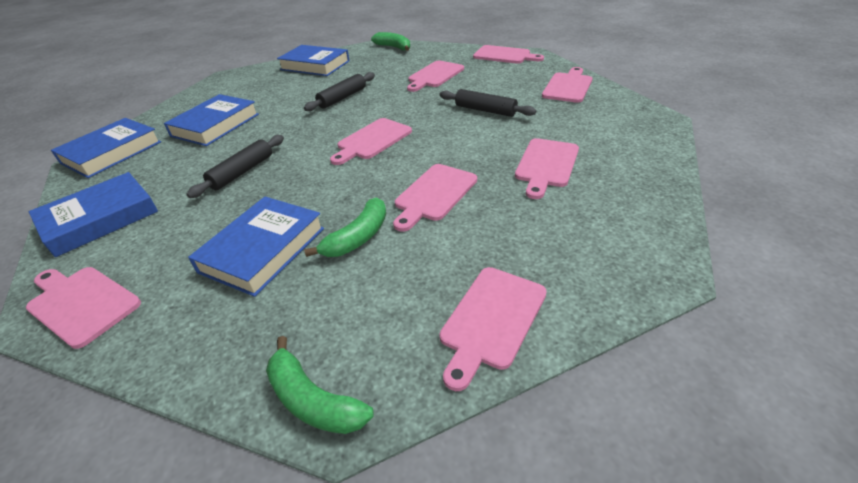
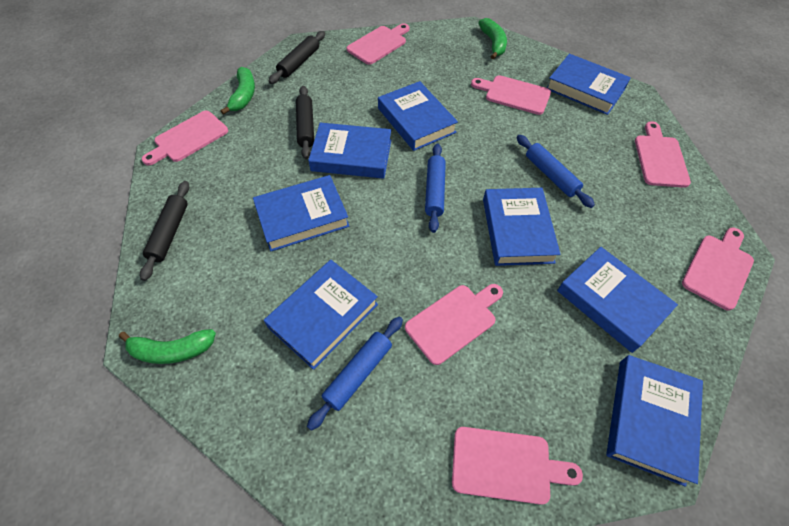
blue book: [29,172,158,257] [51,118,161,178] [164,94,259,146] [188,197,324,297] [277,45,349,76] = 5 -> [253,175,349,251] [264,260,378,370] [308,122,391,179] [378,81,458,151] [483,188,561,266] [546,54,631,115] [557,247,678,353] [606,355,703,487] = 8
blue rolling pin: none = 0 -> [307,317,403,431] [425,144,446,233] [517,135,595,208] = 3
pink cutting board: [26,267,141,349] [330,118,412,165] [393,164,477,232] [407,60,464,92] [440,267,547,391] [473,45,544,64] [515,138,579,199] [542,67,592,103] = 8 -> [142,111,228,165] [347,23,410,65] [405,284,503,365] [452,427,583,505] [471,75,551,115] [635,121,691,188] [682,228,754,311] = 7

